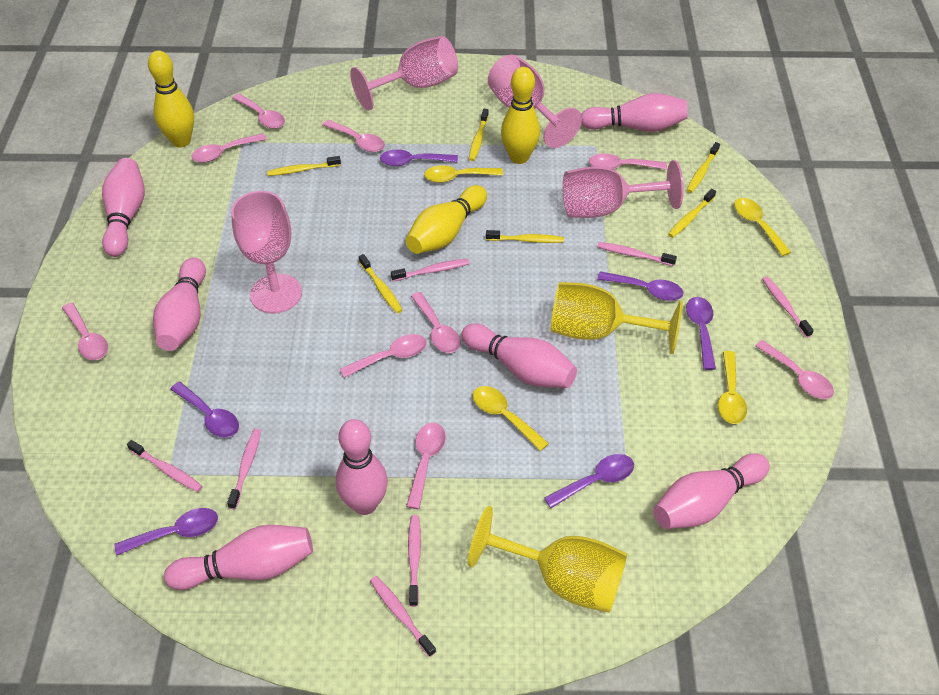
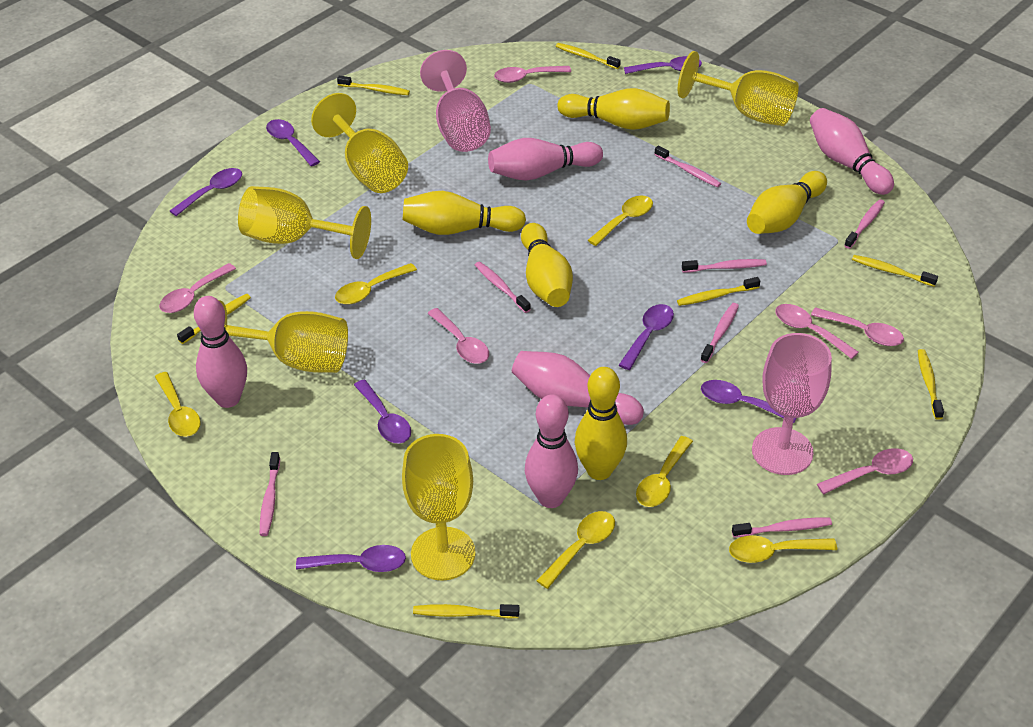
pink bowling pin: [102,158,145,257] [153,257,206,351] [164,525,313,590] [336,419,388,515] [461,323,577,388] [581,93,688,132] [653,453,770,529] = 7 -> [194,296,247,408] [488,138,603,180] [512,351,644,425] [525,394,578,508] [810,108,894,195] = 5
pink goblet: [231,191,302,313] [350,36,458,111] [488,55,582,148] [563,160,684,218] = 4 -> [420,50,491,152] [752,333,832,475] = 2
pink spoon: [62,303,108,360] [191,133,266,163] [232,94,285,129] [322,120,385,152] [340,334,427,378] [406,423,446,509] [411,292,460,353] [589,153,667,170] [755,340,834,399] = 9 -> [159,263,236,313] [427,308,489,364] [494,66,571,83] [775,304,859,359] [811,307,904,346] [817,448,913,494] = 6
purple spoon: [114,508,218,555] [170,382,239,438] [380,149,458,166] [544,454,634,508] [597,271,683,301] [686,297,716,370] = 6 -> [170,168,242,216] [266,119,320,167] [296,545,406,572] [354,379,411,444] [619,304,674,370] [624,56,702,74] [701,380,796,423] = 7
yellow bowling pin: [148,50,194,147] [406,185,487,254] [501,67,540,164] = 3 -> [402,191,526,235] [521,223,573,307] [557,88,670,130] [575,367,627,480] [747,171,827,234] = 5
yellow goblet: [468,506,627,613] [550,282,683,354] = 2 -> [219,300,348,373] [238,186,371,259] [311,93,408,193] [402,434,476,581] [678,51,799,126] = 5
yellow spoon: [424,165,503,183] [473,386,549,451] [718,351,747,424] [734,198,791,256] = 4 -> [155,372,200,437] [335,263,417,305] [537,511,615,589] [588,196,653,246] [636,436,693,507] [729,536,837,563] = 6
yellow toothbrush: [267,156,341,176] [359,254,403,314] [469,109,489,161] [486,230,564,243] [668,189,716,238] [687,142,720,193] = 6 -> [177,294,251,344] [337,76,410,95] [413,604,519,618] [556,43,621,69] [677,277,760,306] [852,255,938,287] [918,349,944,420] = 7

